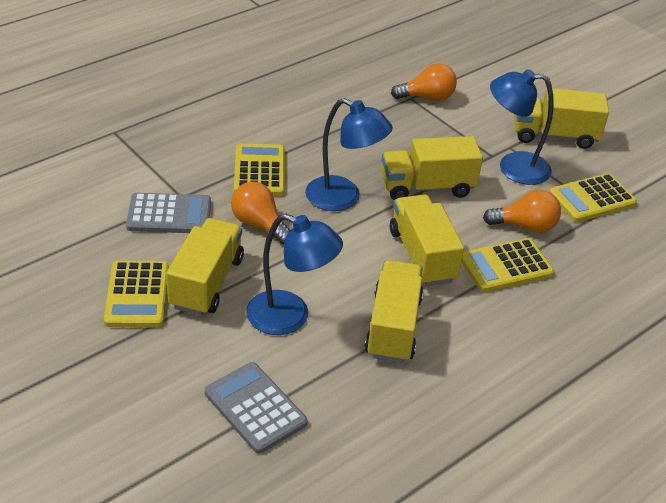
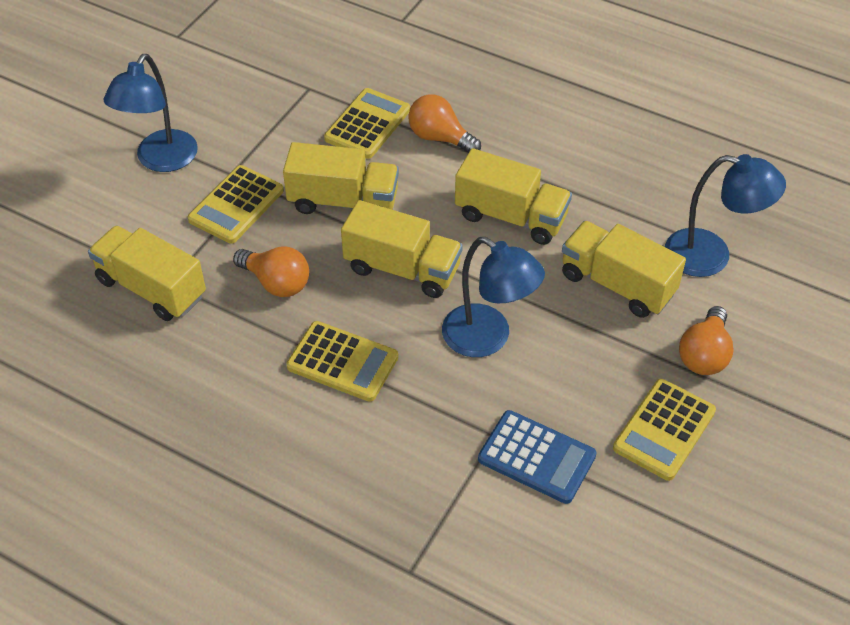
blue calculator: none = 0 -> [478,410,596,504] = 1
grey calculator: [126,193,211,233] [205,362,307,454] = 2 -> none = 0

